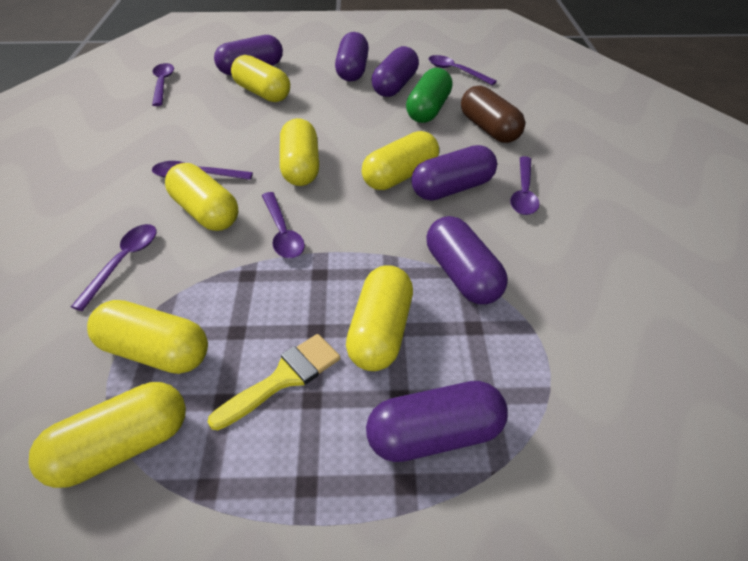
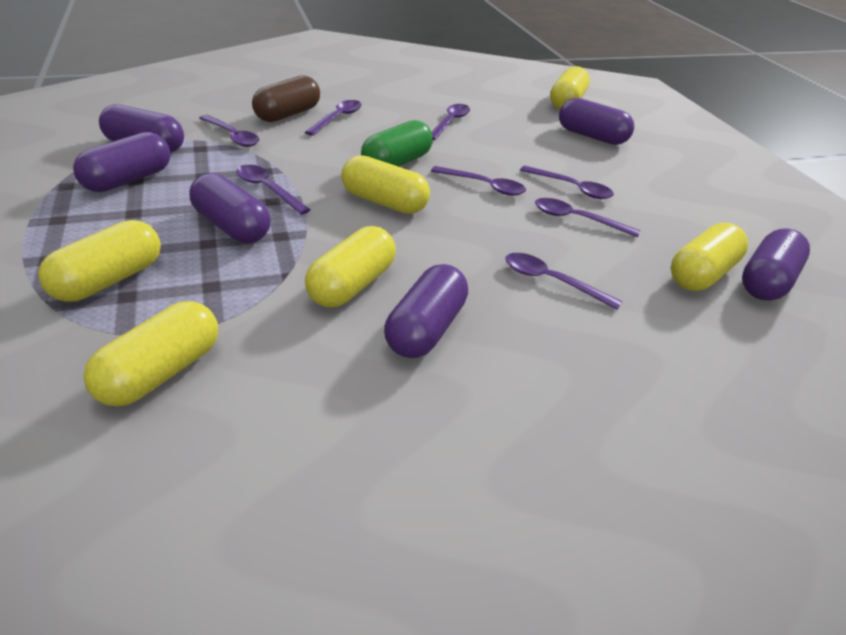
purple spoon: [71,224,157,311] [152,63,174,106] [152,161,253,180] [262,192,305,259] [429,55,497,85] [510,156,539,215] = 6 -> [199,115,259,147] [237,165,311,215] [305,100,362,136] [431,104,470,140] [431,166,526,196] [505,253,622,310] [520,166,614,199] [535,198,640,237] = 8
yellow brush: [208,334,340,430] = 1 -> none = 0
yellow capsule: [29,382,186,488] [87,300,208,374] [165,163,238,231] [231,55,290,102] [280,118,319,186] [346,265,413,371] [362,131,439,190] = 7 -> [38,220,161,302] [83,301,218,407] [305,226,396,307] [341,155,430,214] [550,66,590,109] [671,223,748,291] = 6

